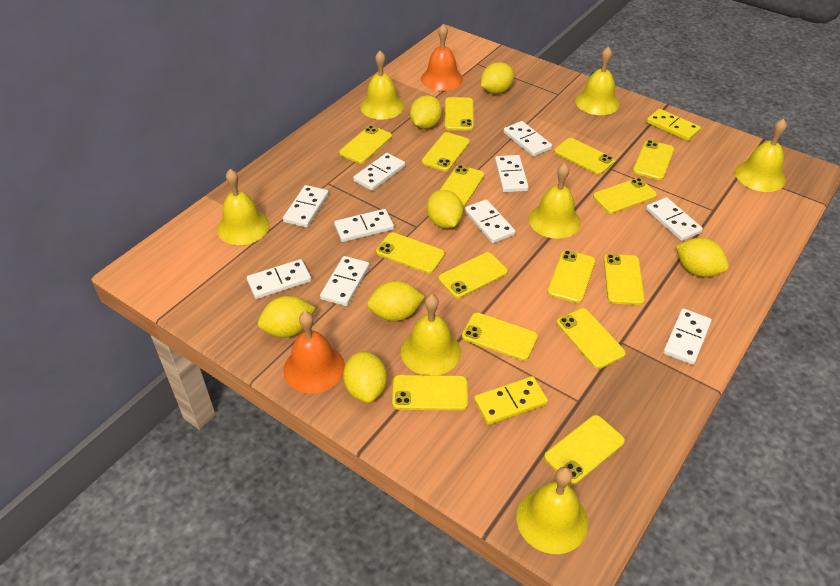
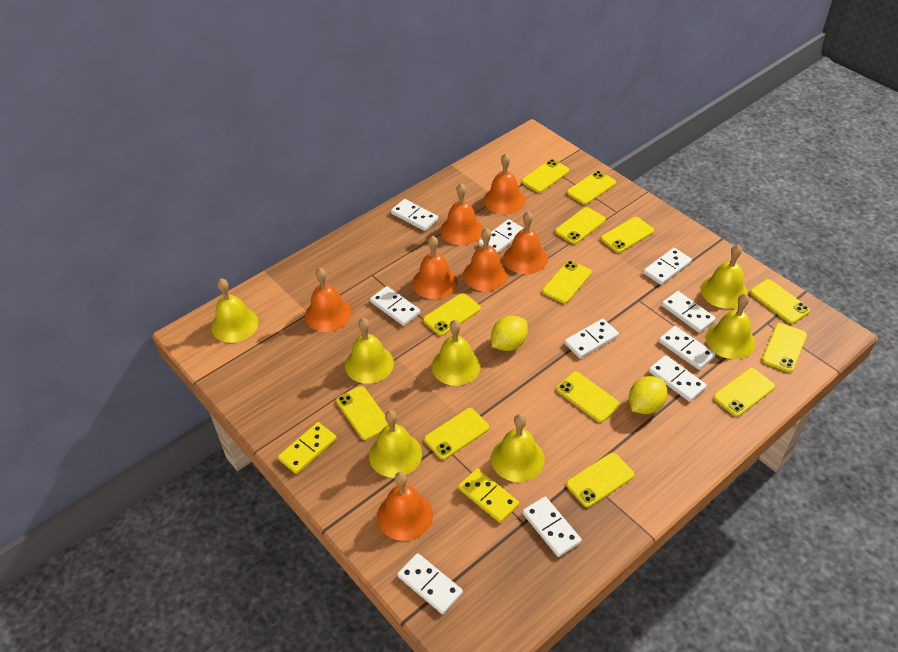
orange bell: [283,311,345,394] [421,24,463,91] = 2 -> [305,268,352,332] [377,472,433,541] [412,236,458,299] [440,183,483,245] [463,228,508,291] [484,153,525,214] [503,211,548,274] = 7
yellow lemon: [258,296,315,338] [343,351,387,403] [367,281,425,321] [410,95,442,129] [427,190,463,229] [481,62,514,94] [676,238,729,277] = 7 -> [491,316,528,351] [629,376,667,414] = 2
yellow phone: [339,125,392,164] [376,232,445,274] [392,375,468,411] [422,132,470,171] [439,252,508,298] [440,165,484,207] [445,97,474,131] [462,313,538,361] [544,415,625,484] [547,250,595,303] [554,138,615,175] [557,308,626,369] [593,178,657,214] [604,254,645,305] [633,140,674,180] = 15 -> [336,386,388,440] [423,293,481,336] [424,408,489,460] [521,159,569,193] [542,261,591,303] [555,207,606,244] [556,372,620,422] [566,453,634,507] [567,171,616,205] [601,217,654,253] [713,368,775,417] [750,279,810,324] [762,323,807,372] = 13

